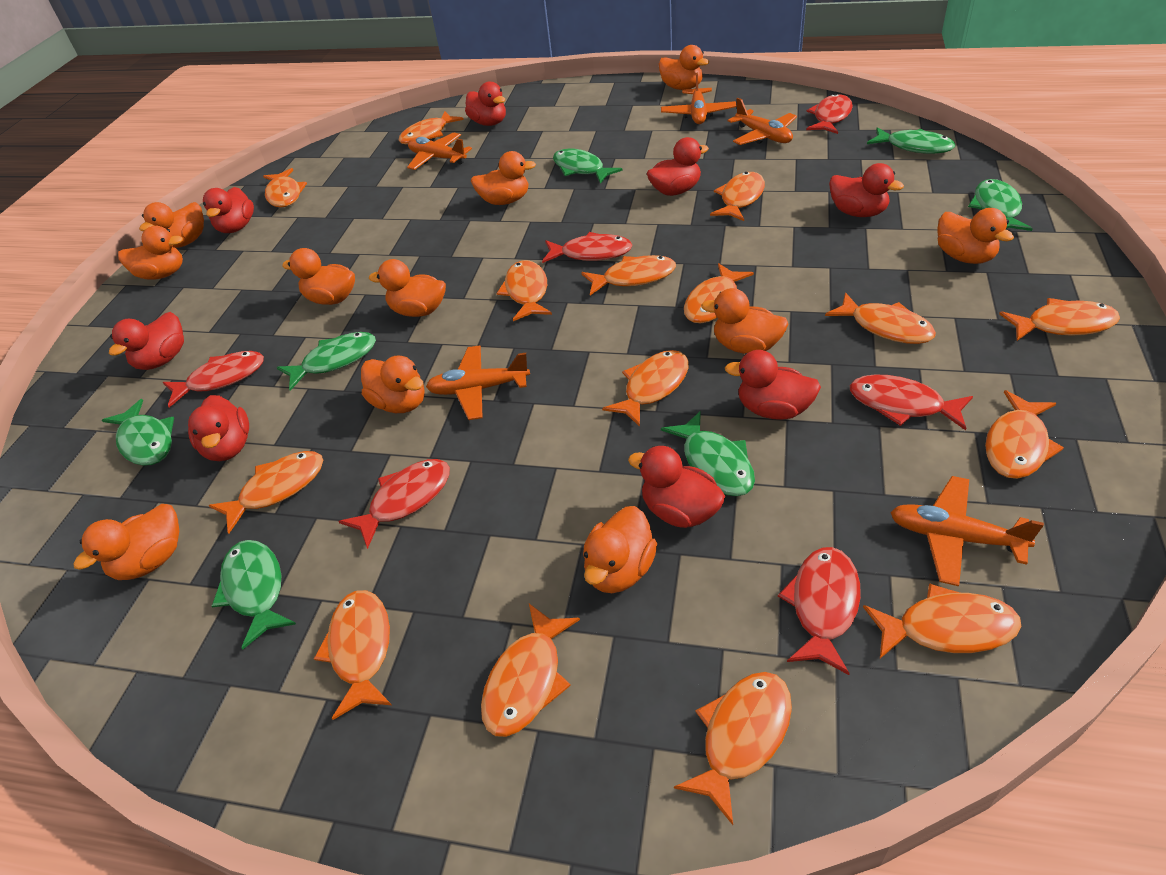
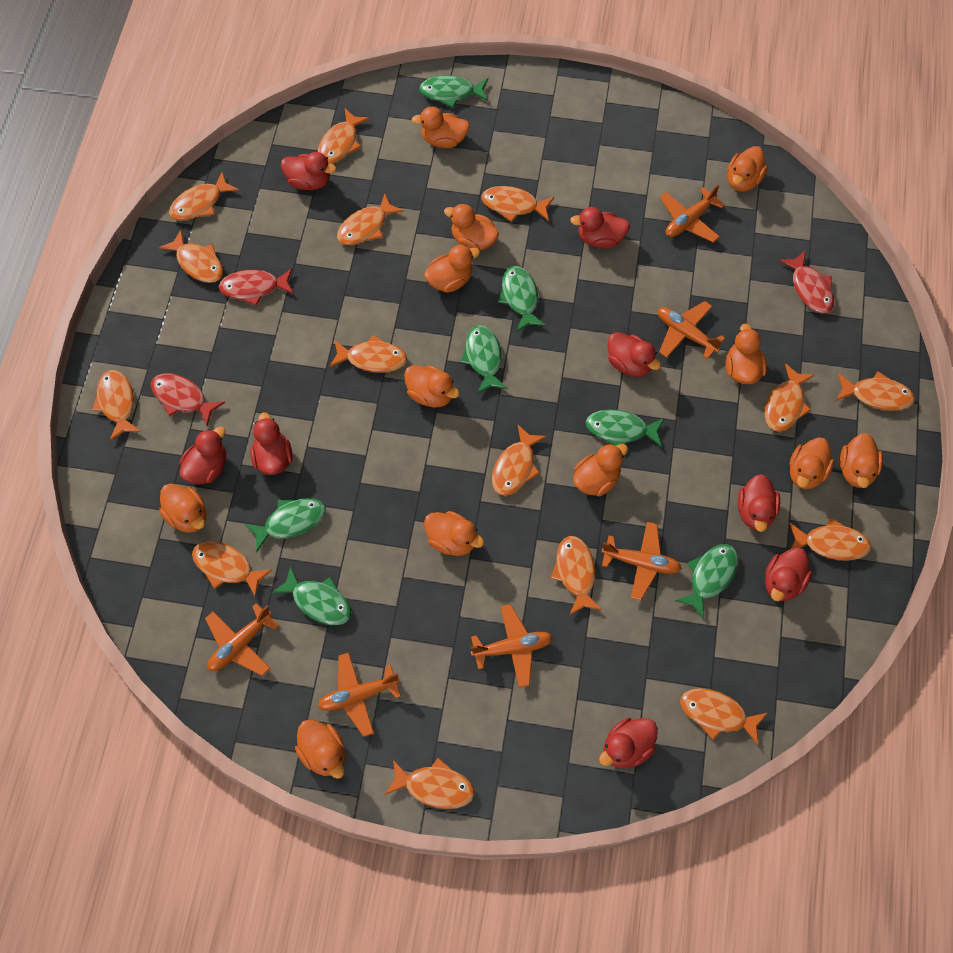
orange duck: [73,504,179,580] [118,226,183,280] [139,202,204,248] [282,248,355,305] [361,355,425,413] [369,259,446,317] [471,151,536,205] [583,506,657,593] [659,45,709,90] [701,288,789,354] [937,208,1014,264] = 11 -> [159,483,206,533] [295,719,345,779] [404,365,460,407] [411,107,470,148] [424,245,480,293] [424,511,484,556] [444,204,499,250] [573,444,628,496] [726,324,767,384] [727,146,768,192] [790,438,834,489] [840,433,883,488] = 12
orange plane: [407,132,472,170] [426,345,530,420] [661,73,737,124] [728,98,797,145] [890,476,1044,586] = 5 -> [205,603,279,676] [318,652,401,737] [471,604,553,688] [601,522,682,600] [658,301,725,359] [660,184,725,243] = 6
red fish: [162,351,264,408] [338,459,450,549] [542,232,632,263] [778,547,861,675] [806,94,853,134] [850,374,973,430] = 6 -> [151,373,225,426] [219,268,294,306] [779,251,834,313] = 3

